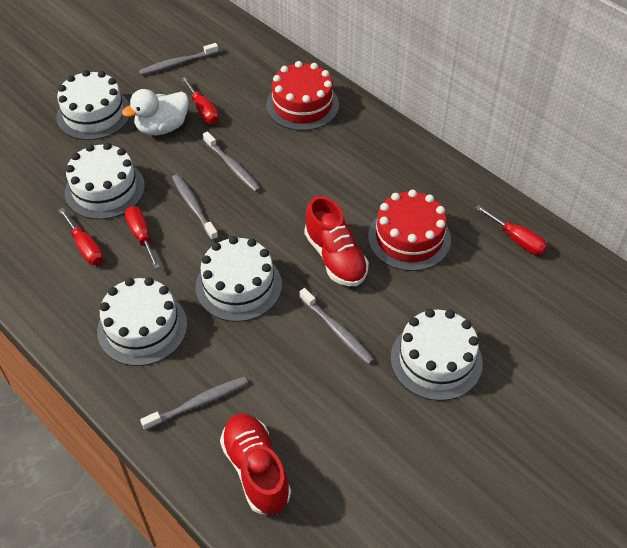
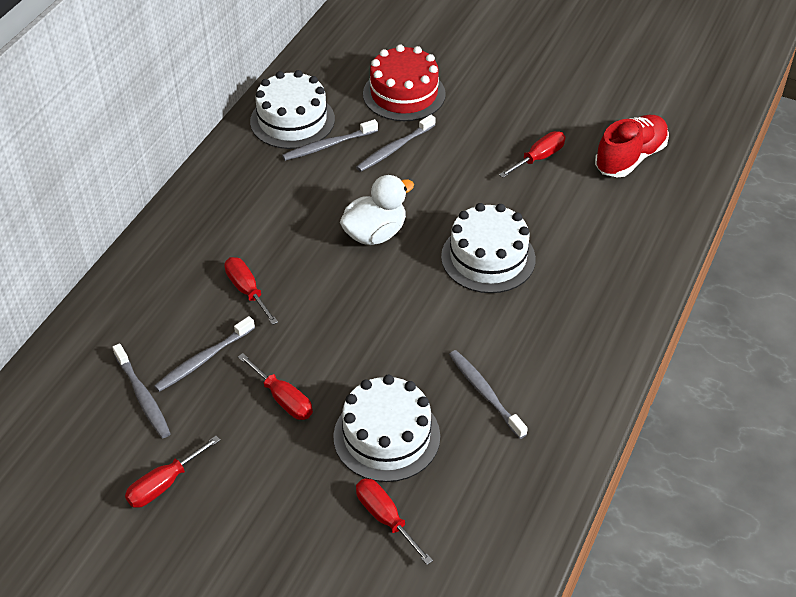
red cake: [266,61,339,131] [368,190,451,271] = 2 -> [363,44,446,121] = 1
red screwdriver: [58,208,103,265] [125,206,160,269] [181,77,219,124] [475,205,547,255] = 4 -> [125,436,220,508] [224,257,278,325] [238,353,313,420] [356,478,433,565] [499,131,565,178] = 5
red shoe: [220,413,291,515] [304,196,369,286] = 2 -> [595,115,669,178] = 1
white cake: [56,70,130,140] [65,143,145,220] [97,277,187,366] [195,236,282,322] [390,309,483,401] = 5 -> [250,70,335,149] [333,375,440,482] [441,203,536,293] = 3

